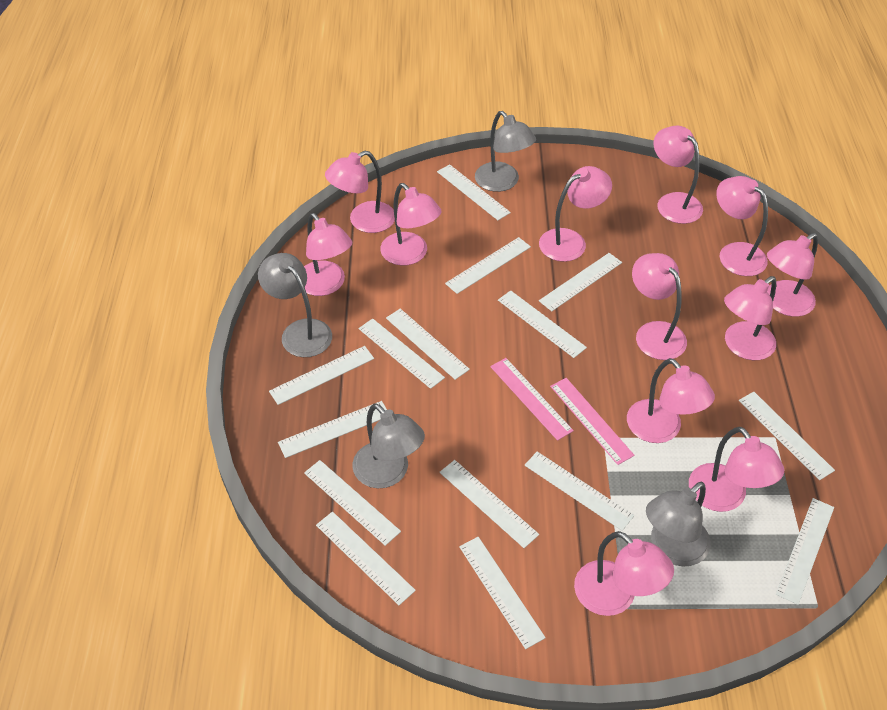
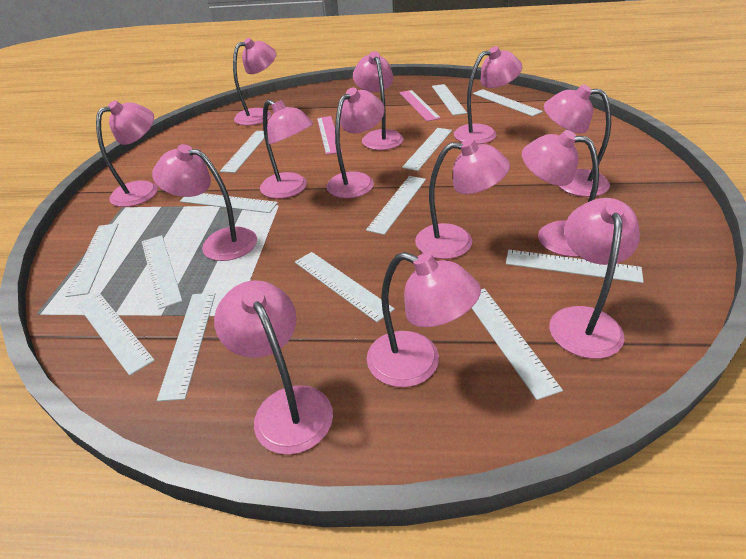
grey lamp: [258,253,332,357] [352,403,425,488] [475,111,536,192] [646,482,710,567] = 4 -> none = 0
pink lamp: [304,213,352,296] [325,151,395,233] [380,183,442,266] [539,166,612,262] [574,531,674,616] [627,358,715,443] [632,253,687,360] [653,126,703,224] [689,427,784,512] [716,176,768,276] [724,276,776,360] [767,233,818,317] = 12 -> [96,100,158,207] [152,144,257,261] [214,280,333,455] [233,38,276,125] [260,100,314,199] [326,87,385,198] [353,51,404,150] [367,252,481,387] [415,139,510,259] [454,46,522,144] [522,130,599,257] [544,84,611,197] [549,198,640,359] = 13
white ruler: [269,346,374,405] [278,401,387,458] [304,460,401,546] [316,512,416,605] [359,318,445,389] [386,309,470,380] [437,164,511,220] [440,460,539,548] [445,237,531,294] [459,537,546,649] [498,290,587,358] [525,452,634,531] [539,253,622,311] [739,392,835,480] [776,498,834,605] = 15 -> [65,223,119,297] [77,293,155,376] [142,235,182,309] [157,293,216,401] [180,193,278,213] [220,131,265,173] [295,252,395,322] [366,176,426,235] [402,128,452,171] [432,84,467,115] [472,289,563,400] [473,89,543,117] [506,250,644,283] = 13

